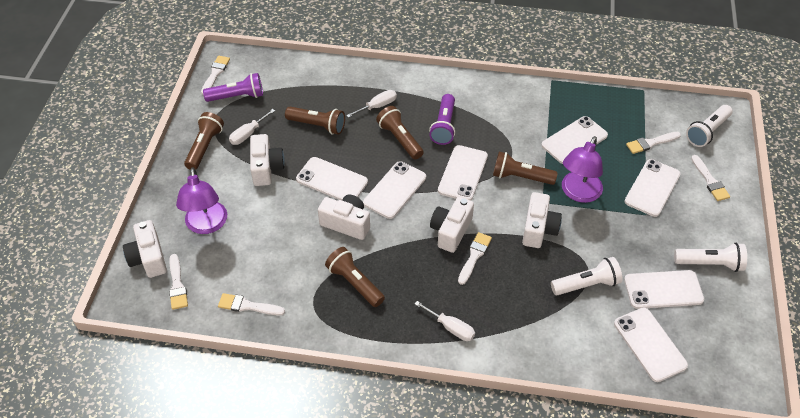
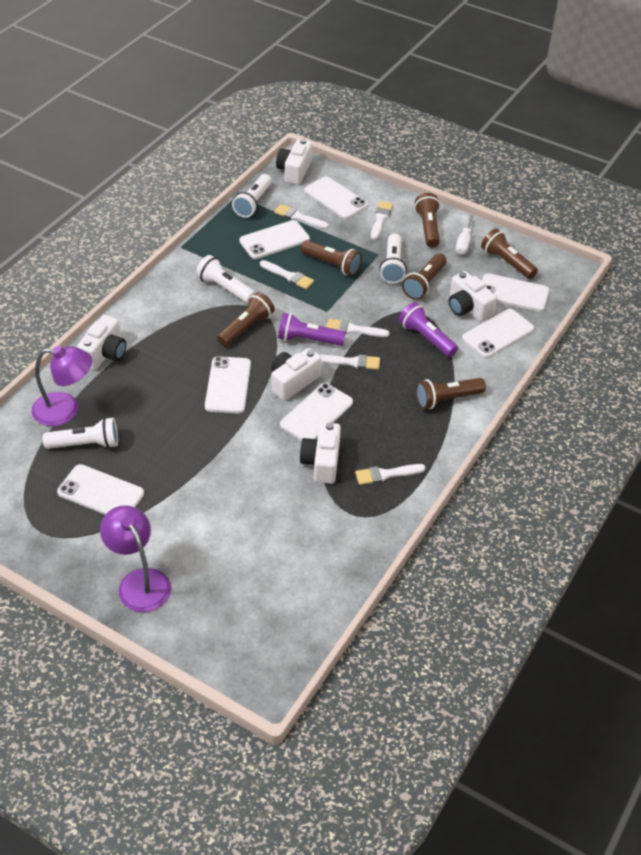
brown flashlight: [184,112,224,170] [285,107,345,135] [325,247,385,307] [376,106,424,160] [493,152,558,185] = 5 -> [217,292,275,347] [301,240,362,276] [402,253,447,300] [414,193,440,248] [416,378,486,409] [481,229,538,279] = 6
white flashlight: [551,257,623,295] [674,243,747,272] [686,105,732,147] = 3 -> [43,417,118,449] [196,255,255,303] [232,174,272,218] [379,234,407,284] = 4
white screwdriver: [229,109,275,145] [346,90,397,118] [415,301,475,341] = 3 -> [456,215,473,255] = 1

